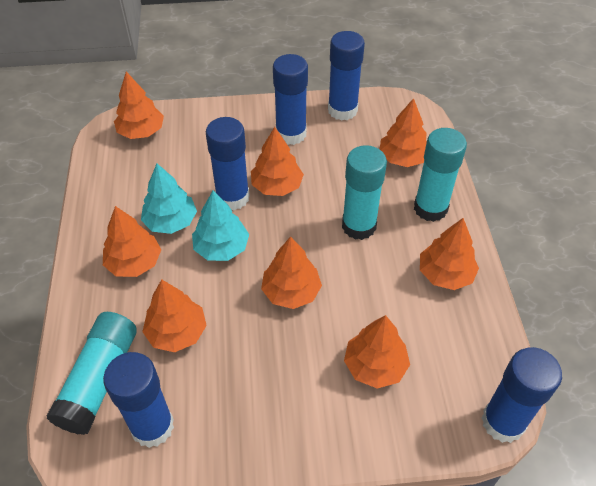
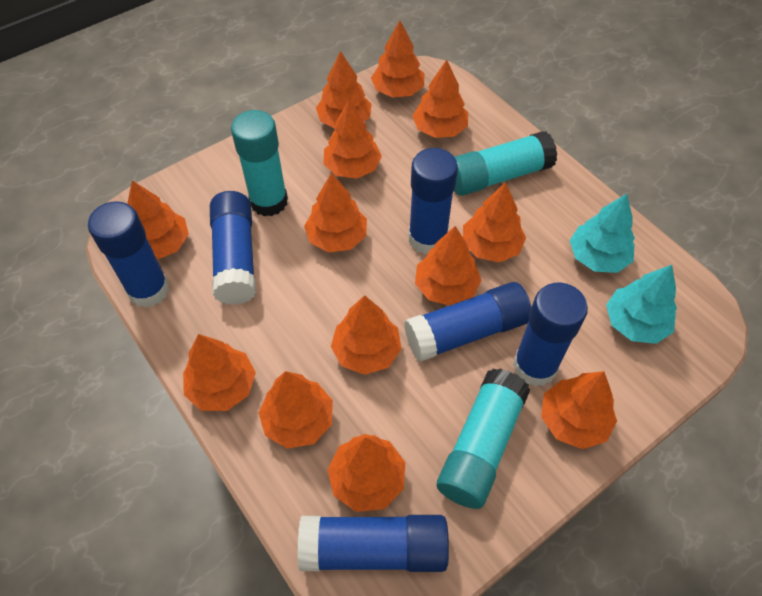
blue glue stick: [103,352,174,448] [206,117,250,210] [273,54,308,145] [328,31,365,121] [482,347,562,443] = 5 -> [88,201,169,308] [210,191,256,305] [298,515,449,572] [404,282,531,362] [408,148,458,254] [513,283,588,387] = 6
orange tree: [103,206,161,277] [114,72,164,139] [142,279,207,352] [251,127,304,196] [261,236,322,309] [344,315,410,389] [380,98,427,167] [420,218,479,290] = 8 -> [127,180,189,260] [183,334,256,411] [258,371,333,449] [304,173,367,252] [316,51,371,128] [323,100,382,178] [327,434,405,512] [331,295,401,375] [371,21,424,98] [412,60,468,138] [415,226,482,305] [463,182,526,262] [541,371,617,449] = 13

